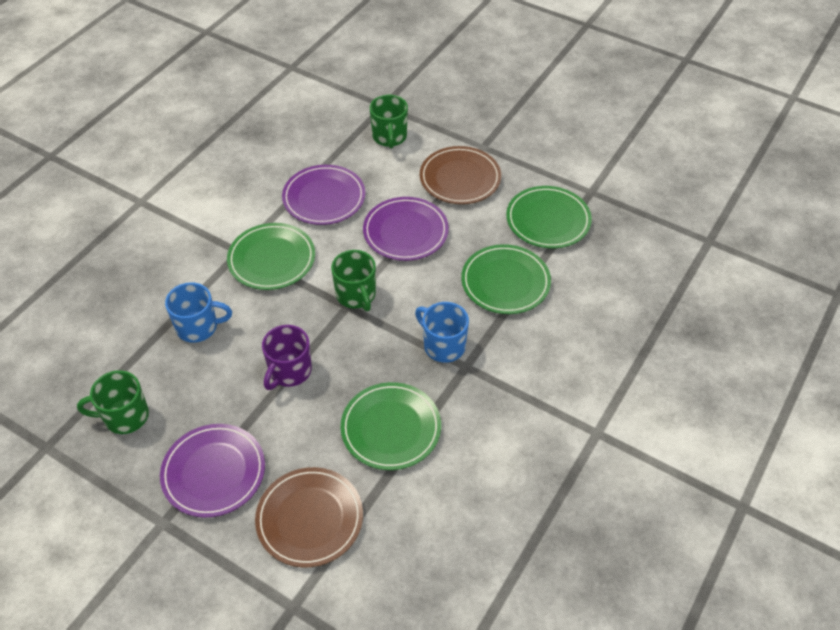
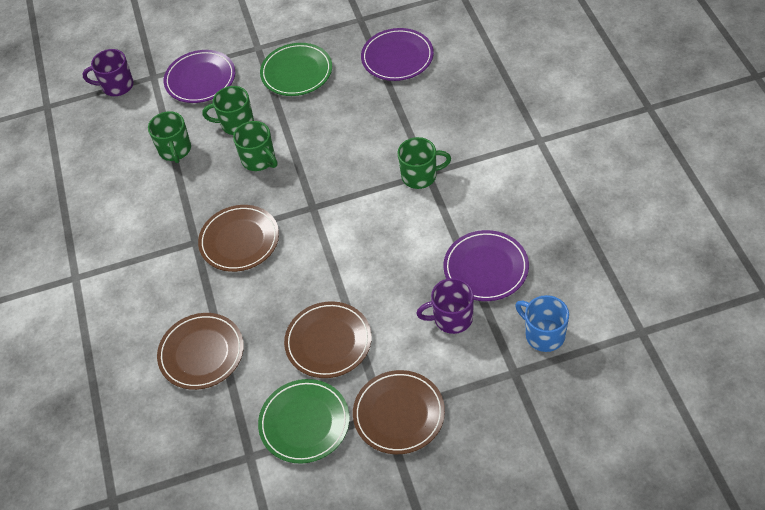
blue mug: [165,282,232,343] [415,302,469,363] = 2 -> [515,295,569,352] = 1
brown plate: [255,467,363,567] [420,146,501,204] = 2 -> [157,313,244,390] [198,205,279,272] [284,301,372,378] [353,370,445,454] = 4
green mug: [77,370,149,434] [331,250,376,311] [370,95,408,148] = 3 -> [148,111,191,163] [203,86,254,135] [233,121,277,171] [398,137,451,189] = 4
green plate: [227,223,315,290] [340,382,441,470] [461,244,551,314] [506,186,592,248] = 4 -> [258,379,350,464] [260,43,332,96] = 2
purple mug: [262,325,312,390] = 1 -> [83,49,134,96] [416,278,474,334] = 2

